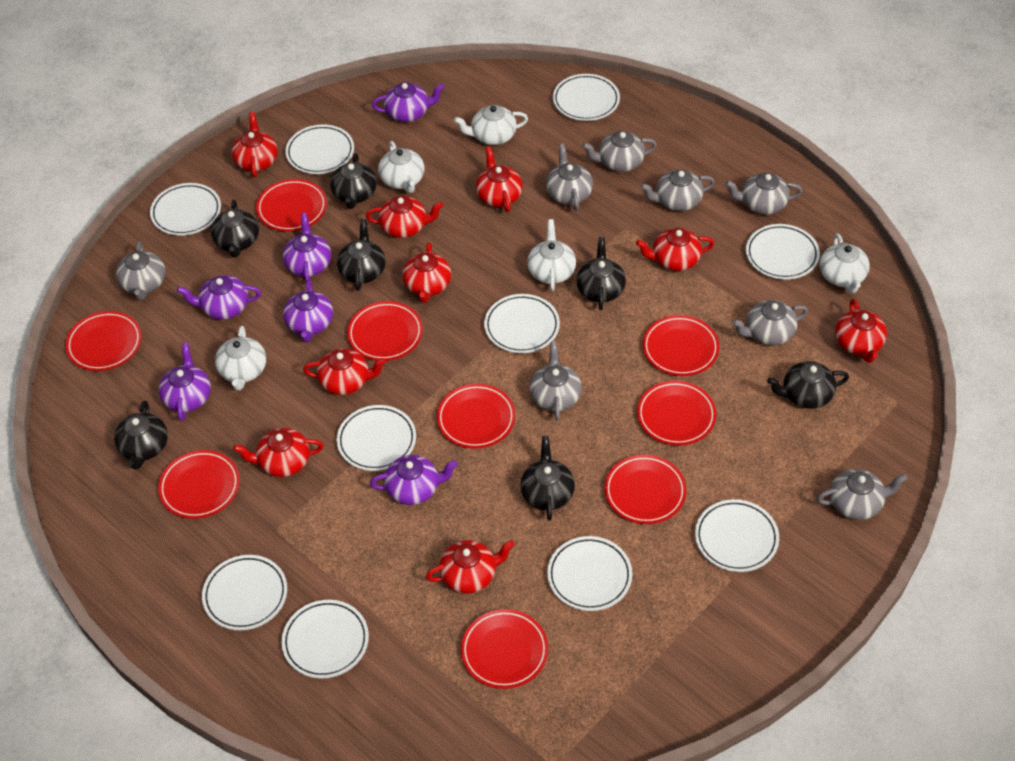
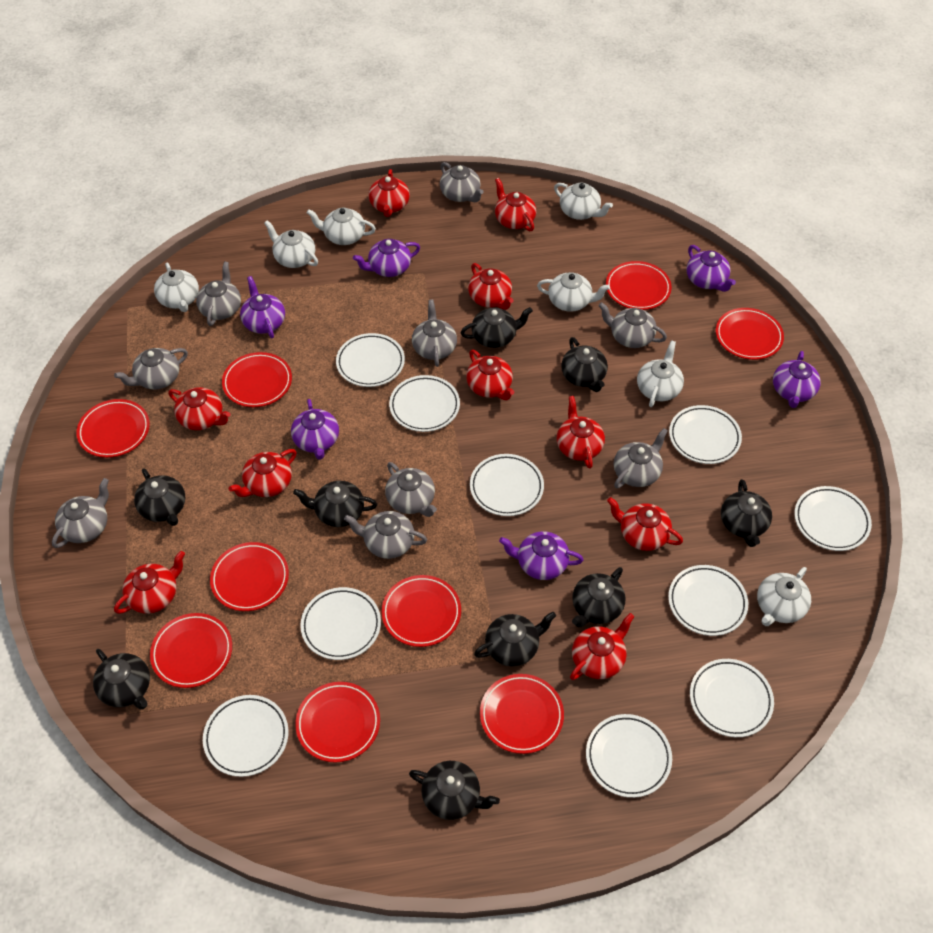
black teapot: [114,401,168,470] [211,200,259,257] [330,153,377,209] [337,219,386,291] [520,436,575,521] [576,237,626,310] [767,361,849,409] = 7 -> [93,649,150,710] [134,468,186,526] [293,481,377,527] [409,761,500,820] [461,307,533,348] [474,612,556,667] [561,337,608,392] [572,567,625,627] [721,479,772,547] = 9
grey teapot: [116,241,166,301] [530,341,582,420] [546,144,593,211] [582,131,657,172] [640,169,715,211] [725,173,803,215] [732,300,808,345] [817,469,908,520] = 8 -> [52,478,109,548] [114,348,188,390] [196,262,241,326] [344,511,427,559] [385,462,437,517] [412,299,457,367] [440,162,483,202] [598,302,667,348] [614,428,668,488] = 9
red teapot: [231,112,278,177] [233,428,323,477] [303,348,386,395] [366,196,443,238] [402,242,451,303] [426,540,514,593] [476,146,523,212] [636,228,714,271] [835,299,887,363] = 9 -> [114,551,185,614] [168,387,230,430] [229,449,296,497] [368,169,410,217] [466,350,514,400] [468,263,513,310] [495,178,536,231] [556,396,605,469] [570,613,634,680] [607,497,683,551] = 10
white teapot: [215,326,266,391] [378,141,425,193] [454,105,528,145] [527,219,576,291] [820,233,870,293] = 5 -> [154,263,199,312] [264,220,318,268] [307,208,376,245] [537,272,610,312] [554,182,613,220] [637,340,684,407] [757,567,811,626] = 7

